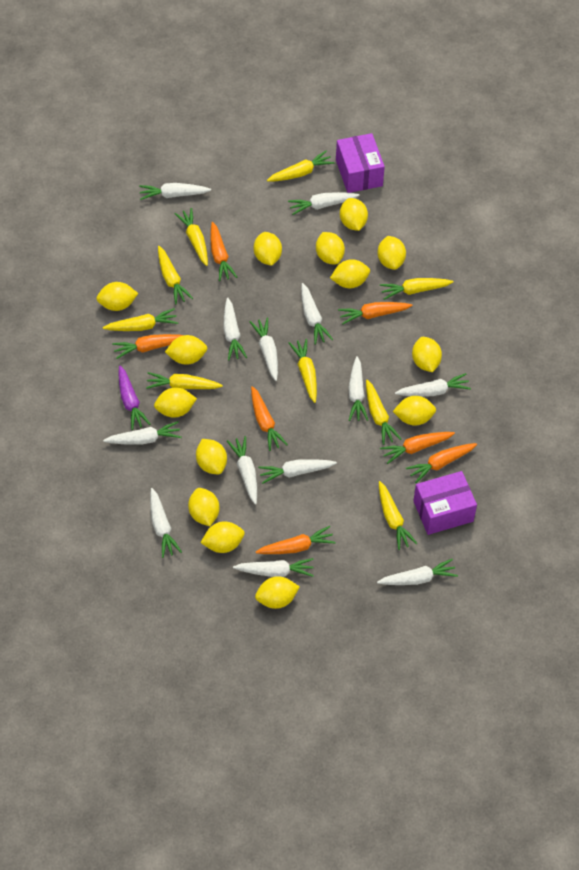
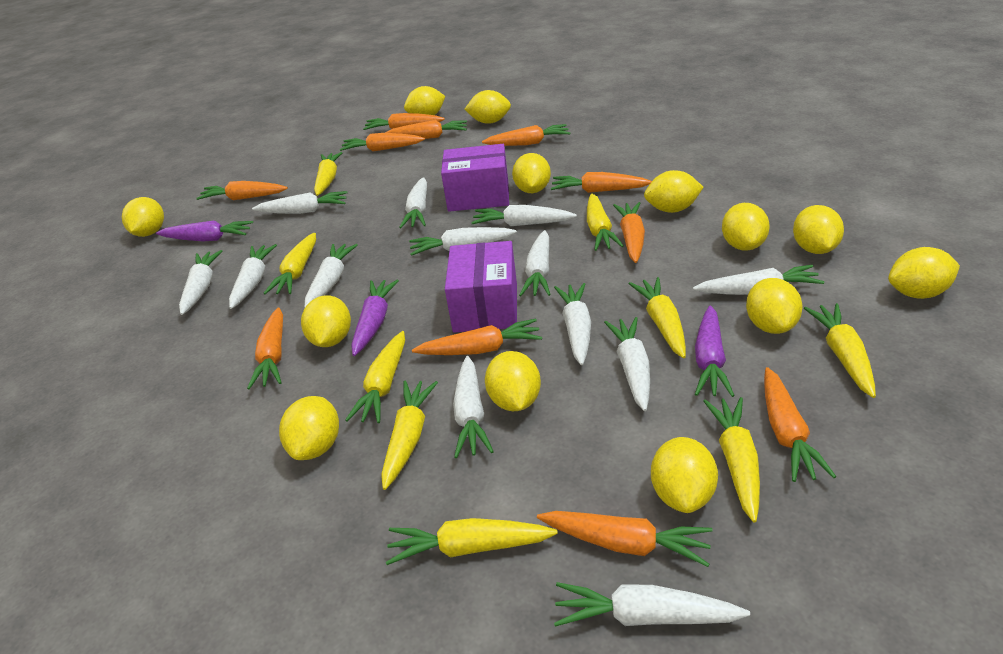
orange carrot: [112,334,183,359] [210,222,237,281] [251,386,288,451] [256,526,336,554] [338,302,412,325] [380,432,455,464] [406,443,477,483] = 7 -> [196,181,288,200] [247,307,283,389] [340,133,425,152] [363,113,445,130] [385,120,467,139] [412,318,542,355] [482,124,571,146] [537,511,712,567] [551,172,652,193] [613,202,645,263] [764,367,836,482] = 11
purple carrot: [118,365,150,430] = 1 -> [156,221,253,241] [351,280,399,356] [695,305,735,397] = 3
yellow lemon: [96,282,138,311] [154,388,197,418] [165,335,207,365] [188,488,220,526] [196,439,227,475] [201,521,245,553] [254,232,282,266] [255,576,300,609] [316,232,345,265] [330,259,370,288] [340,198,368,231] [377,236,406,270] [393,396,436,426] [412,337,442,372] = 14 -> [122,197,164,237] [279,396,339,460] [301,295,351,347] [404,86,445,115] [465,90,511,124] [485,351,541,411] [512,153,551,193] [644,170,704,213] [651,437,718,513] [722,203,770,251] [746,278,803,334] [793,205,844,254] [888,247,960,299] = 13

